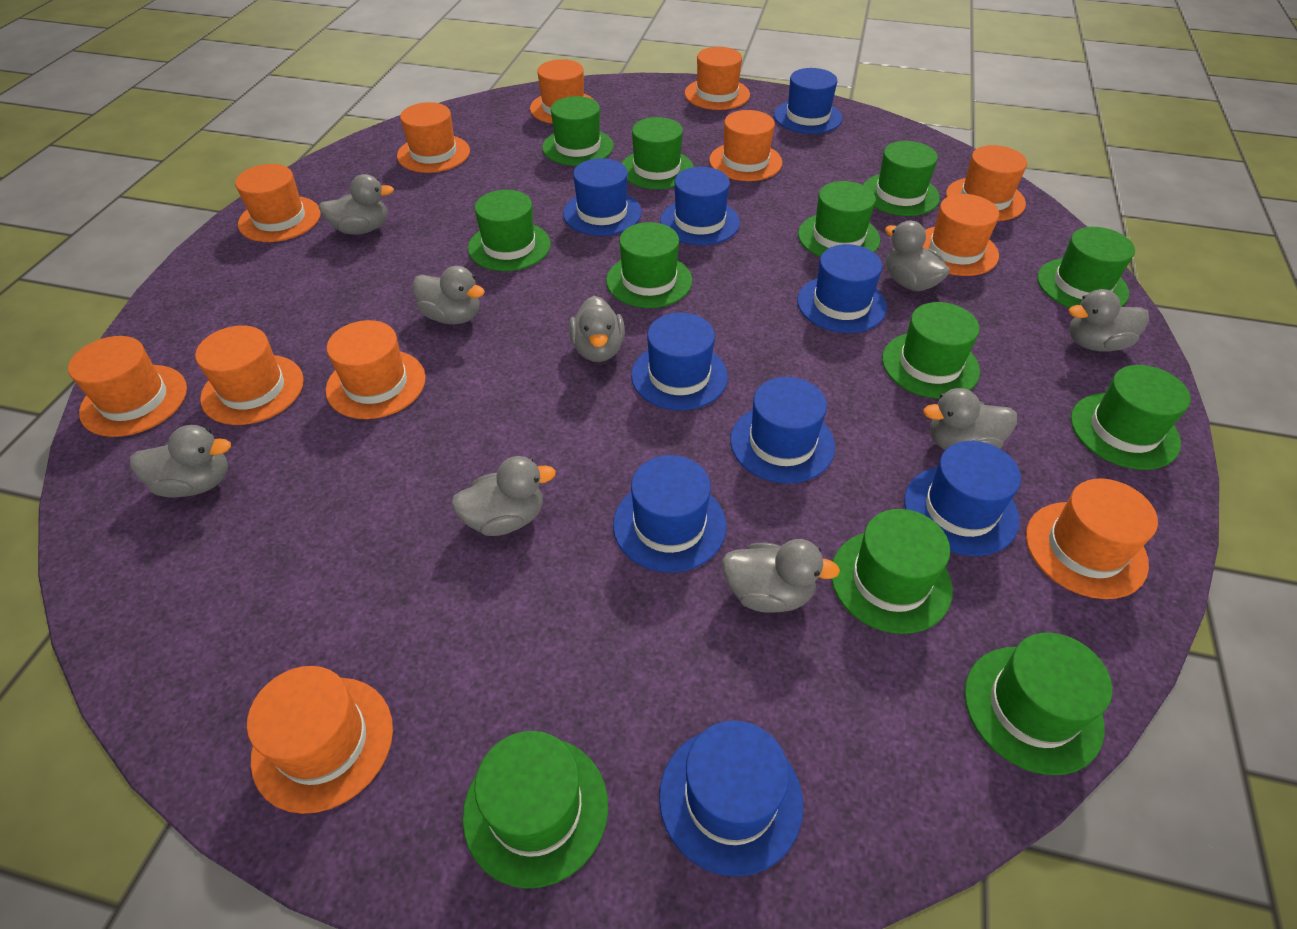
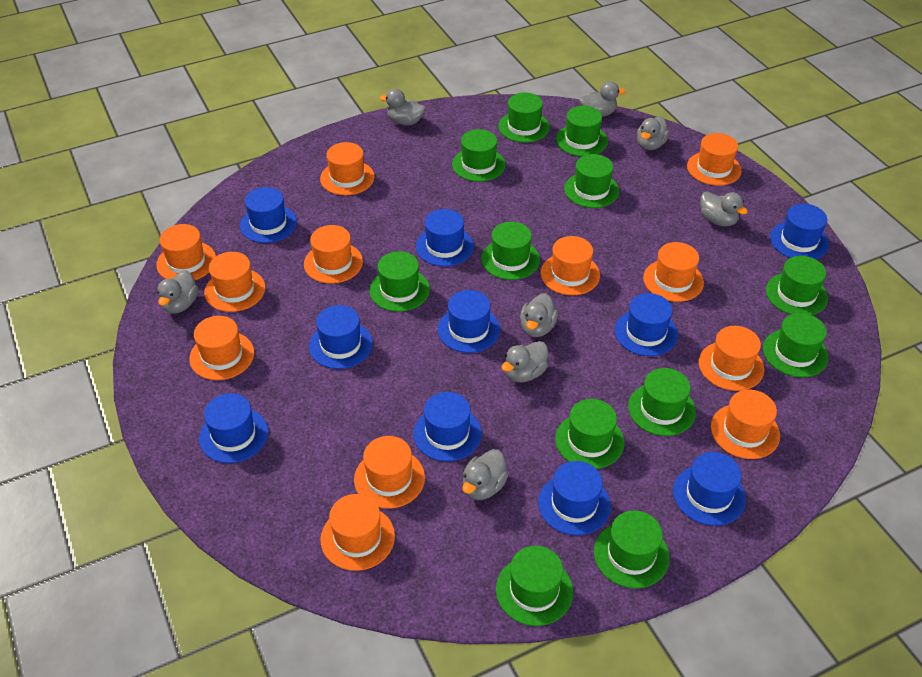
blue hat: [563,158,642,236] [613,455,726,573] [631,313,728,410] [659,720,803,877] [660,167,740,245] [730,377,835,484] [774,68,842,134] [797,244,887,333] [904,441,1021,556] = 9 -> [199,393,268,463] [240,187,297,243] [309,305,373,369] [413,392,482,462] [416,209,474,267] [438,290,500,353] [538,461,611,535] [615,293,678,356] [673,452,746,526] [770,204,829,259] = 10
grey duck: [130,425,231,498] [319,174,394,235] [412,266,485,324] [451,456,556,536] [569,296,625,362] [722,539,840,613] [885,221,950,291] [923,388,1017,450] [1068,289,1149,352] = 9 -> [157,270,199,313] [380,89,425,125] [462,449,509,500] [501,341,548,382] [520,293,558,337] [579,81,626,117] [637,116,670,150] [700,191,748,227] = 8

